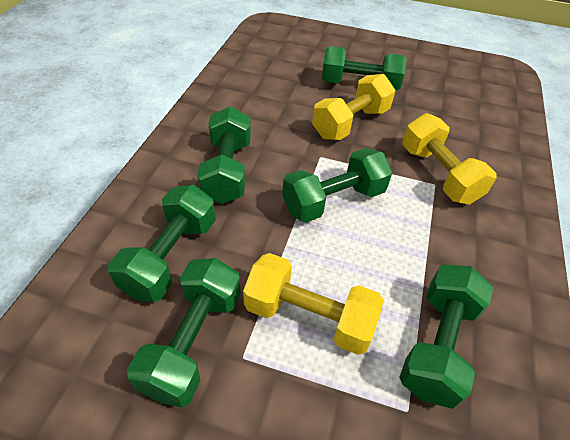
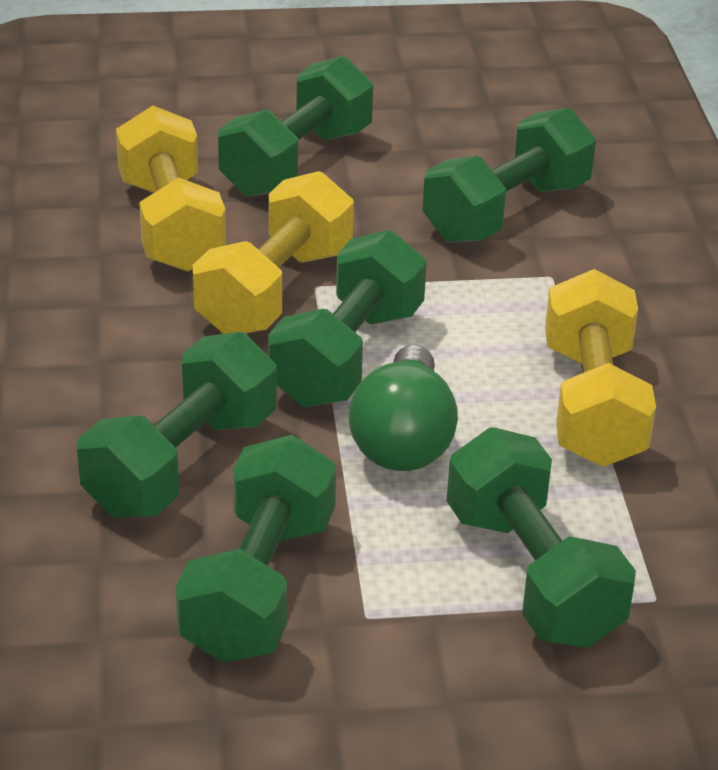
green light bulb: none = 0 -> [348,345,458,471] = 1

